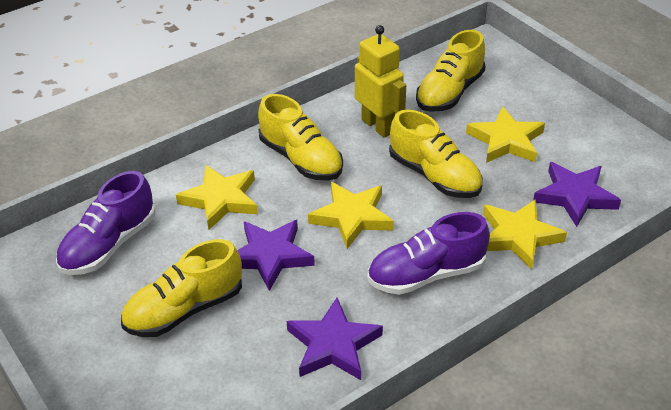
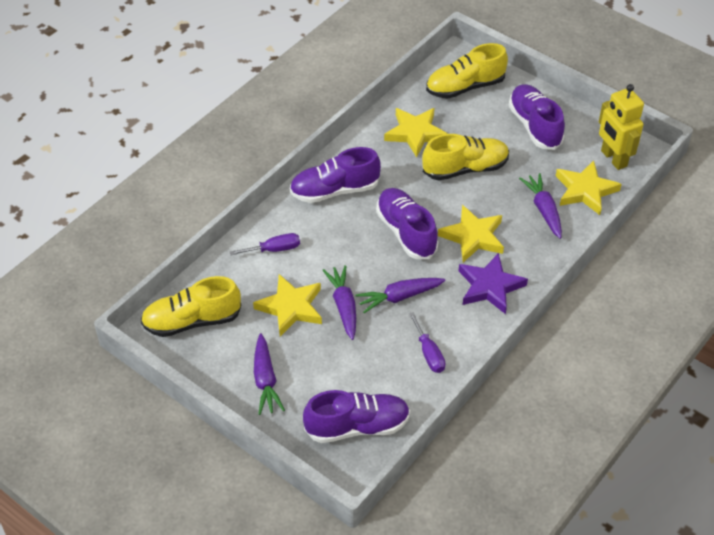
purple carrot: none = 0 -> [254,333,285,415] [323,265,356,340] [355,278,445,313] [519,173,562,239] = 4
purple screwdriver: none = 0 -> [230,233,300,255] [409,312,445,373] = 2
purple shoe: [56,171,156,275] [367,212,490,295] = 2 -> [290,147,381,203] [303,390,410,443] [376,188,438,259] [509,84,565,150] = 4
purple star: [237,220,315,291] [287,298,383,380] [533,162,621,227] = 3 -> [458,253,528,314] = 1
yellow shoe: [121,239,242,337] [258,94,343,181] [389,110,482,198] [416,30,485,112] = 4 -> [141,276,241,337] [422,134,509,180] [426,43,508,99] = 3

